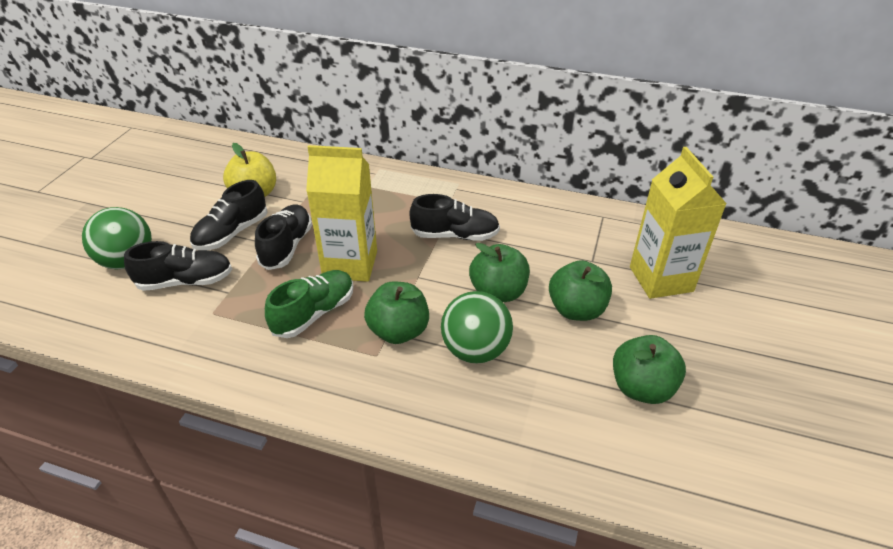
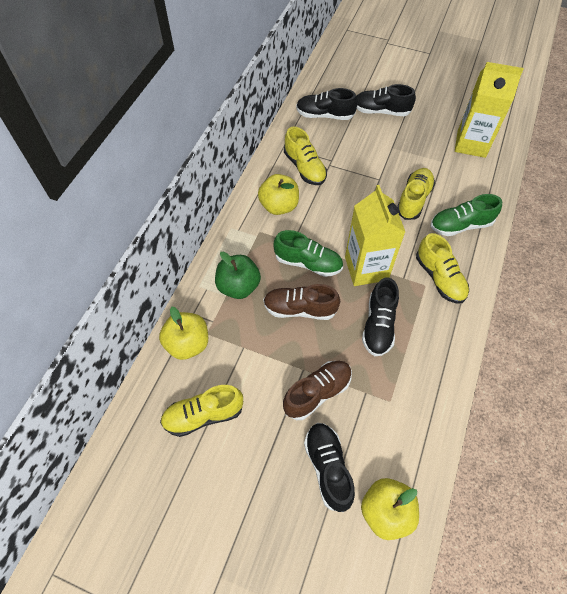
brown shoe: none = 0 -> [263,284,340,320] [283,361,352,420] = 2
green apple: [364,282,429,344] [469,243,530,302] [549,260,612,321] [613,335,686,404] = 4 -> [215,251,261,299] = 1
green ball: [82,207,152,269] [441,291,513,364] = 2 -> none = 0
green shoe: [265,270,353,338] = 1 -> [274,230,343,277] [431,194,502,236] = 2
yellow apple: [223,143,276,197] = 1 -> [159,306,208,360] [258,174,299,215] [361,478,419,540] = 3
yellow shoe: none = 0 -> [160,385,243,437] [284,127,327,185] [397,168,435,220] [416,233,469,303] = 4

